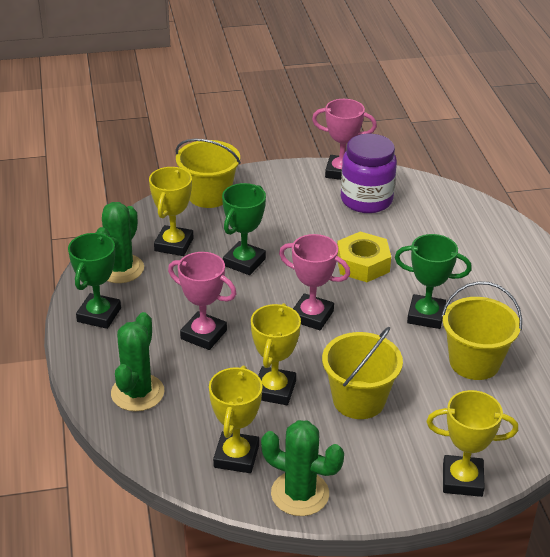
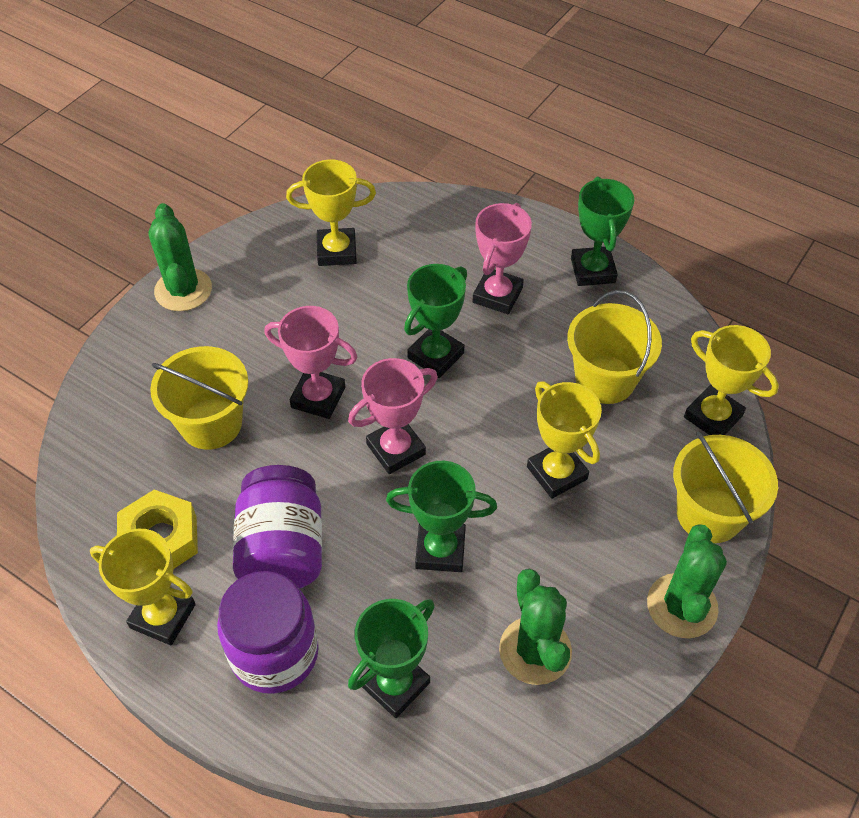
green trophy: [68,233,121,329] [222,183,266,275] [395,234,472,329] = 3 -> [348,599,435,718] [386,461,497,572] [404,264,467,378] [571,176,634,286] = 4
purple jar: [341,134,397,213] = 1 -> [217,571,319,694] [233,465,322,589] = 2

